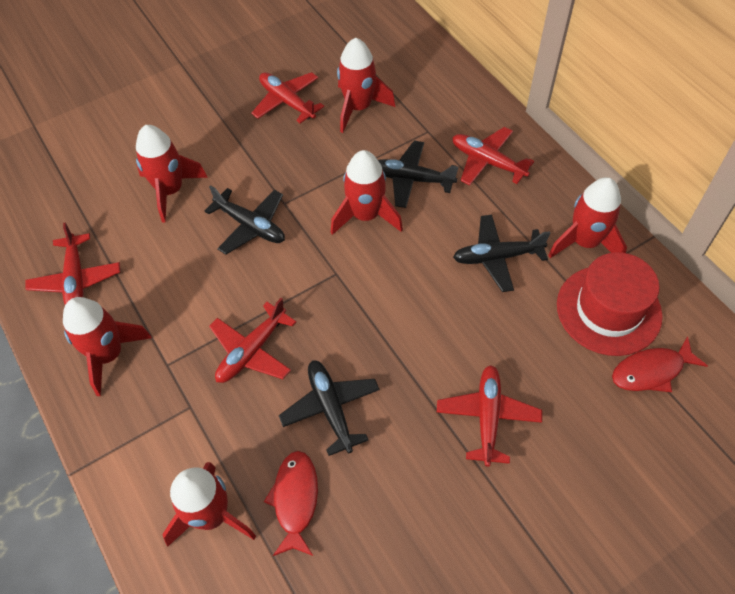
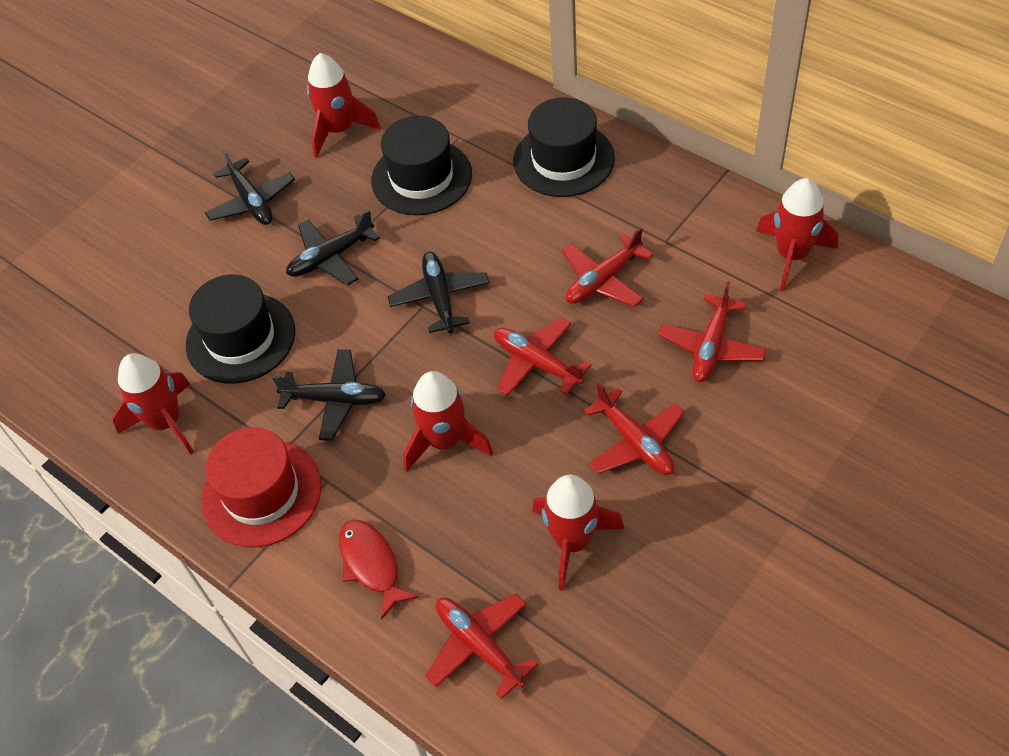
black hat: none = 0 -> [186,275,295,384] [371,116,472,215] [513,97,615,197] = 3
red fish: [264,451,318,556] [612,336,708,392] = 2 -> [339,519,419,620] = 1
red rocket: [63,297,152,396] [136,125,208,223] [162,462,256,547] [331,150,403,235] [337,38,395,133] [548,177,627,258] = 6 -> [113,353,194,454] [307,53,381,158] [403,371,493,472] [532,475,624,591] [756,178,838,291] = 5

